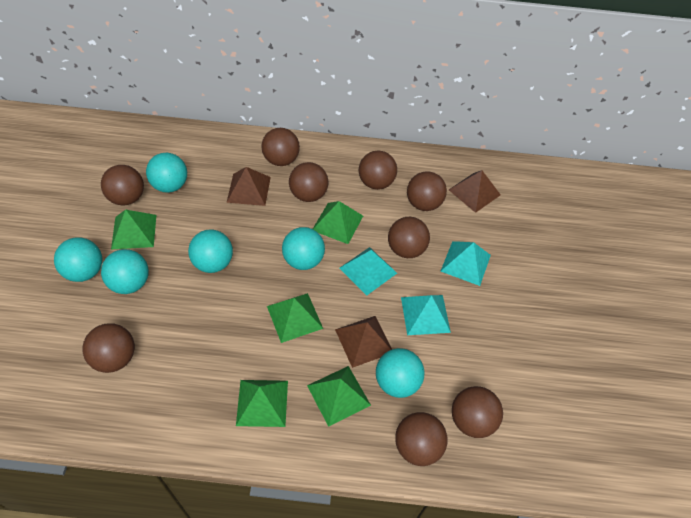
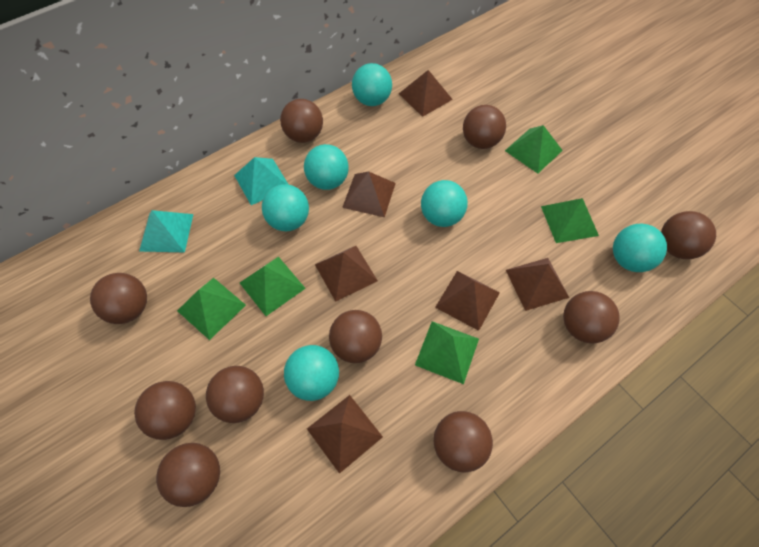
brown ball: [82,323,135,373] [101,165,144,205] [261,128,300,166] [289,162,328,202] [359,150,397,190] [388,217,430,258] [395,412,448,466] [407,171,447,211] [452,386,503,438] = 9 -> [90,273,147,324] [134,381,196,440] [156,443,220,507] [206,366,264,423] [280,99,323,143] [329,310,382,363] [434,411,493,473] [463,105,506,149] [563,291,620,344] [661,211,716,259] = 10
brown pyramid: [226,167,271,206] [335,316,392,368] [449,170,501,213] = 3 -> [307,395,383,474] [315,246,378,302] [342,171,396,217] [399,70,453,117] [435,271,500,331] [506,258,569,311] = 6
turquoise pyramid: [339,247,397,295] [401,295,451,335] [441,241,491,286] = 3 -> [139,210,193,252] [234,157,289,205] = 2

